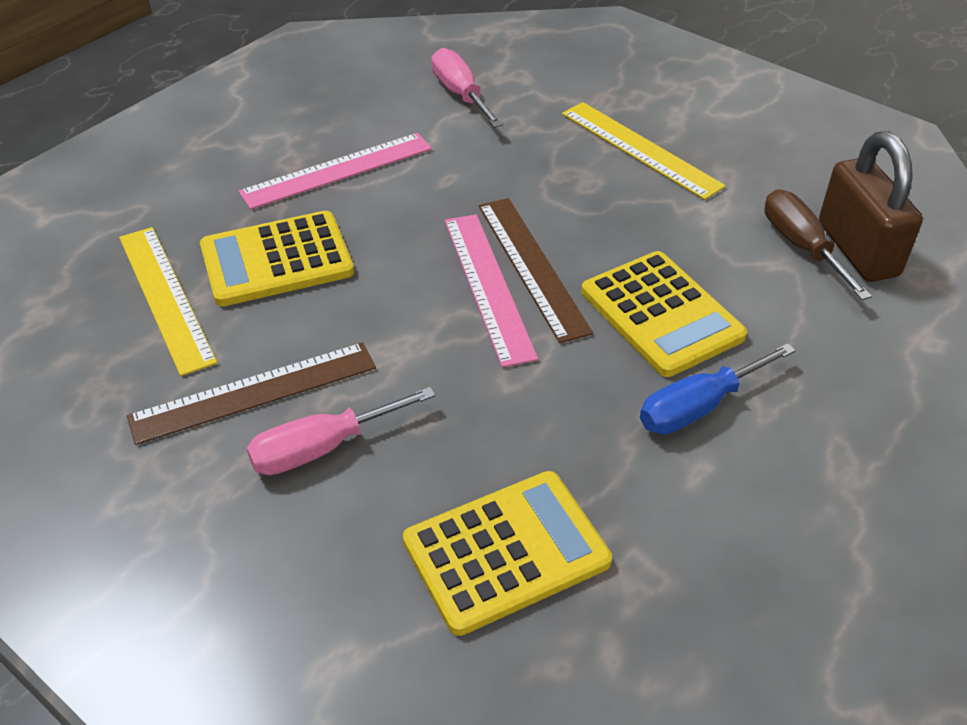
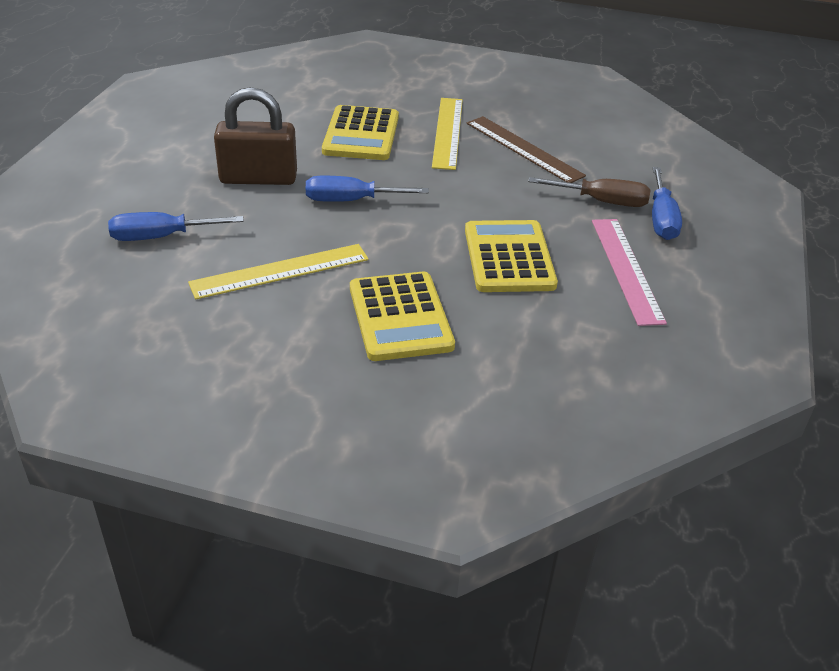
blue screwdriver: [640,343,796,434] = 1 -> [108,212,244,241] [306,176,429,202] [652,167,682,240] = 3
brown ruler: [127,342,376,445] [479,198,593,343] = 2 -> [467,116,586,183] = 1
pink ruler: [238,133,432,209] [445,214,538,367] = 2 -> [592,219,667,326] = 1
pink screwdriver: [247,387,435,475] [431,48,503,128] = 2 -> none = 0

